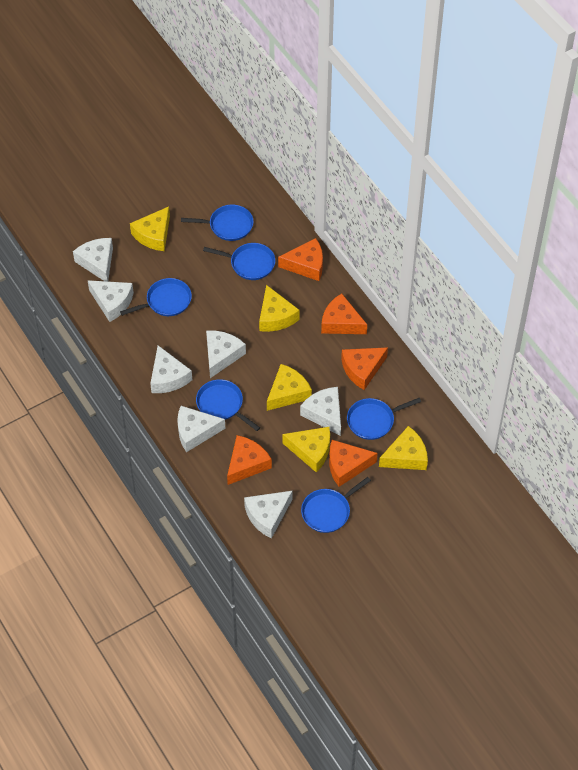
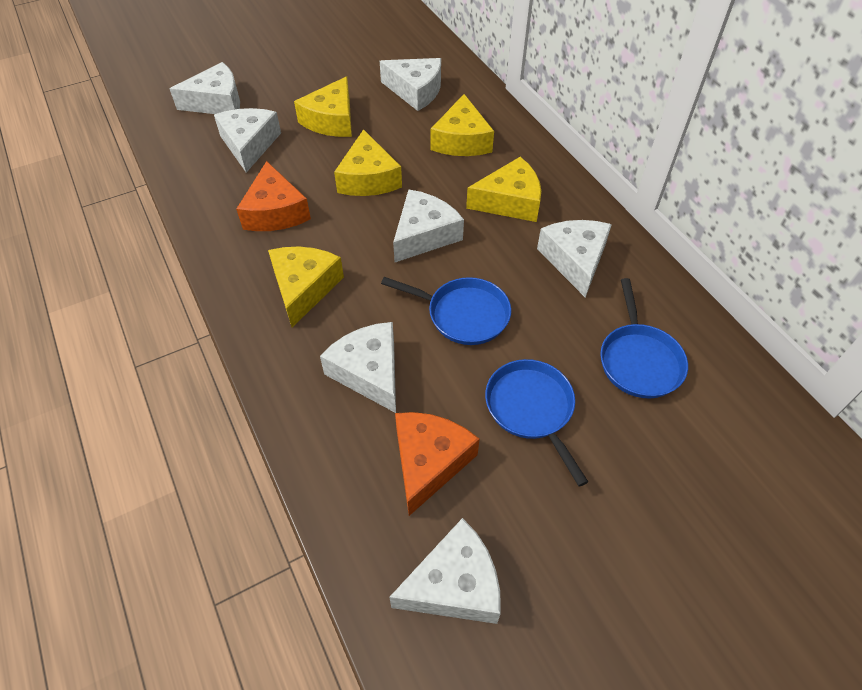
blue pan: [120,278,192,316] [181,204,254,241] [196,379,260,431] [203,243,275,280] [301,477,371,533] [347,398,421,440] = 6 -> [381,277,511,345] [485,359,588,486] [600,278,688,398] = 3
orange cheese: [227,435,272,485] [278,238,323,281] [321,293,367,334] [329,440,377,487] [341,347,388,390] = 5 -> [236,161,311,231] [395,412,480,516] = 2

